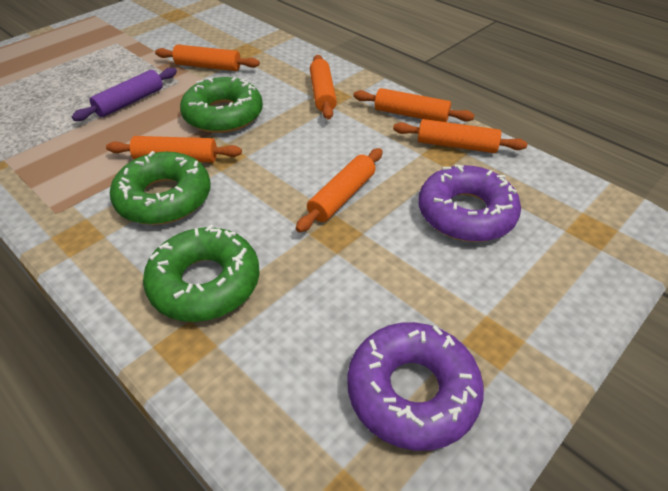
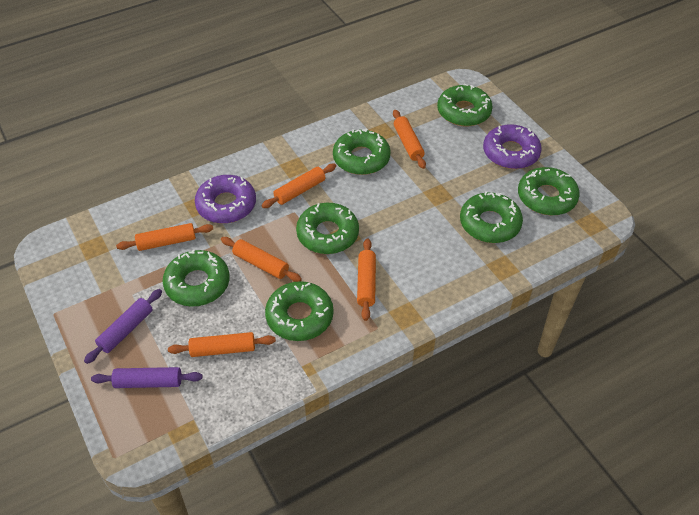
green donut: [110,151,211,225] [143,224,260,322] [180,77,263,133] = 3 -> [163,249,230,307] [265,281,334,341] [296,203,359,254] [333,129,391,175] [437,84,493,126] [460,191,523,243] [518,167,580,216] = 7
purple rolling pin: [72,68,177,121] = 1 -> [84,289,162,364] [91,367,202,388] = 2

